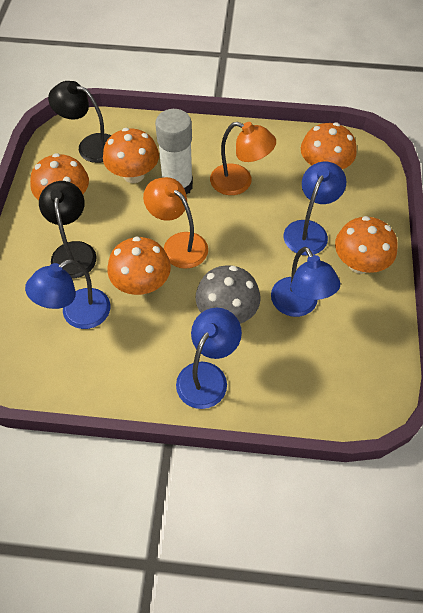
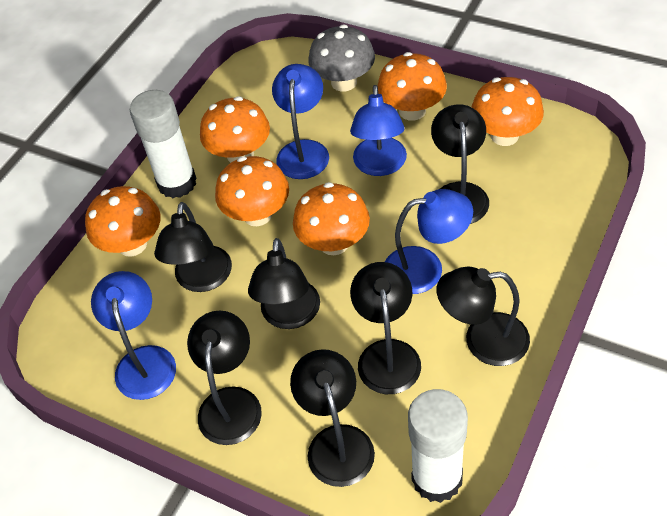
black lamp: [39,181,97,279] [48,81,111,163] = 2 -> [154,202,232,292] [187,311,262,445] [248,238,320,329] [290,349,375,487] [350,262,421,394] [431,104,489,224] [436,267,530,366] = 7
orange lamp: [143,177,208,269] [210,122,276,195] = 2 -> none = 0
orange mushroom: [30,153,89,200] [103,128,159,183] [107,236,171,295] [301,123,357,169] [335,216,398,274] = 5 -> [85,186,160,257] [200,96,270,163] [215,156,289,226] [293,182,370,255] [377,52,447,121] [472,77,544,146] = 6
white glue stick: [155,109,193,195] = 1 -> [130,90,197,198] [408,389,468,503] = 2

